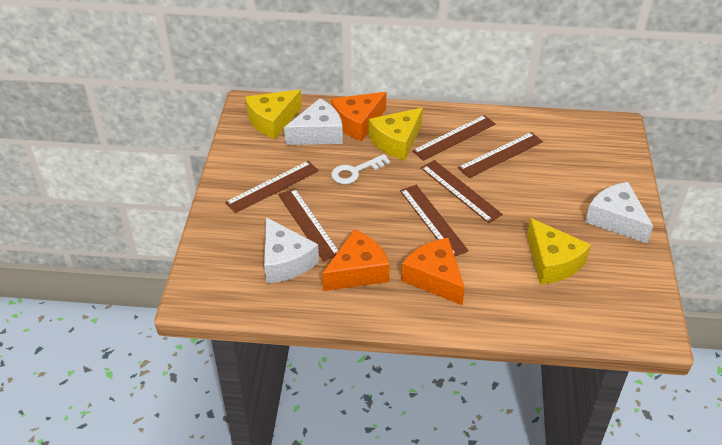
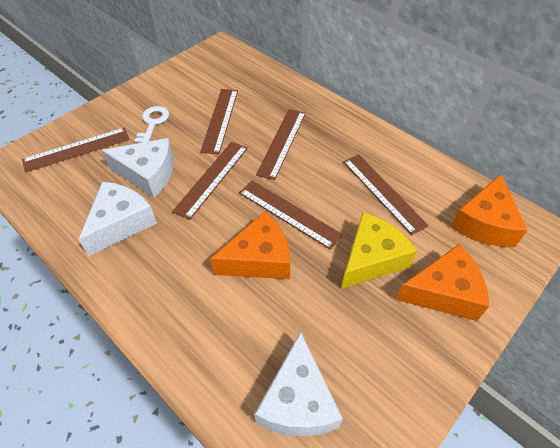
yellow cheese: [245,89,302,139] [369,108,423,160] [527,218,591,284] = 3 -> [341,212,417,289] = 1

